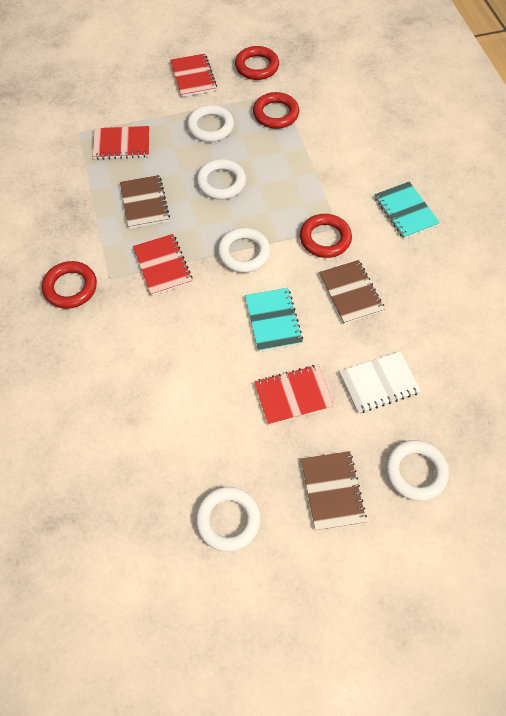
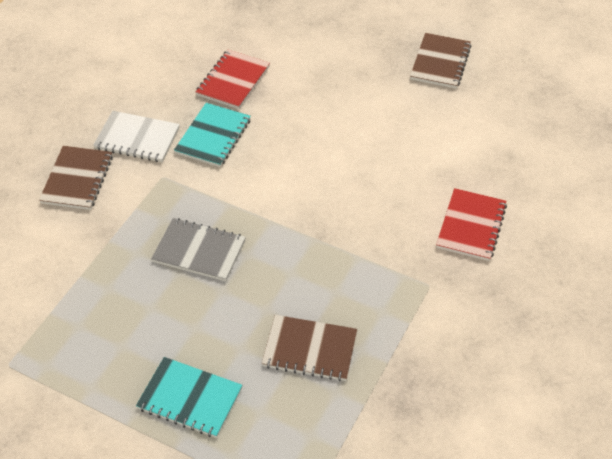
grey notebook: none = 0 -> [151,218,246,281] = 1
red notebook: [92,126,150,160] [133,234,193,296] [170,53,217,97] [254,365,334,425] = 4 -> [196,50,270,109] [436,188,507,261] = 2
red ring: [42,261,97,309] [235,46,279,80] [253,92,299,129] [300,214,352,258] = 4 -> none = 0
white ring: [187,105,234,142] [196,159,246,200] [196,487,261,552] [217,228,270,273] [386,440,449,501] = 5 -> none = 0

